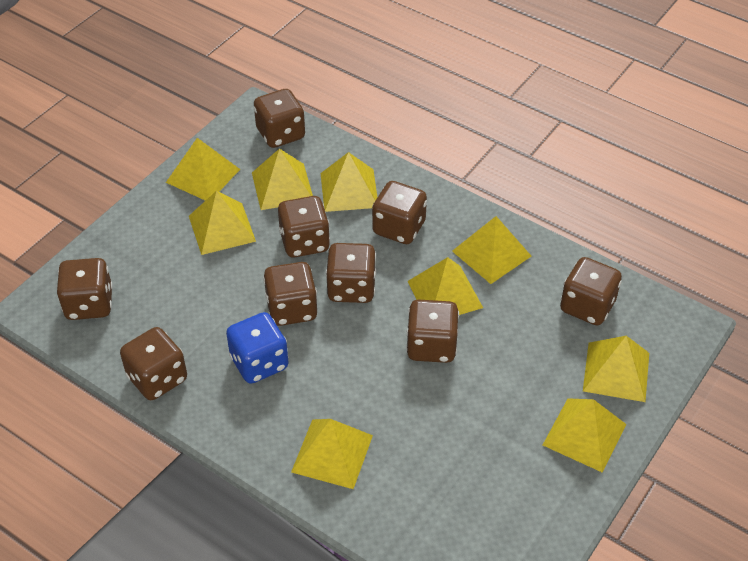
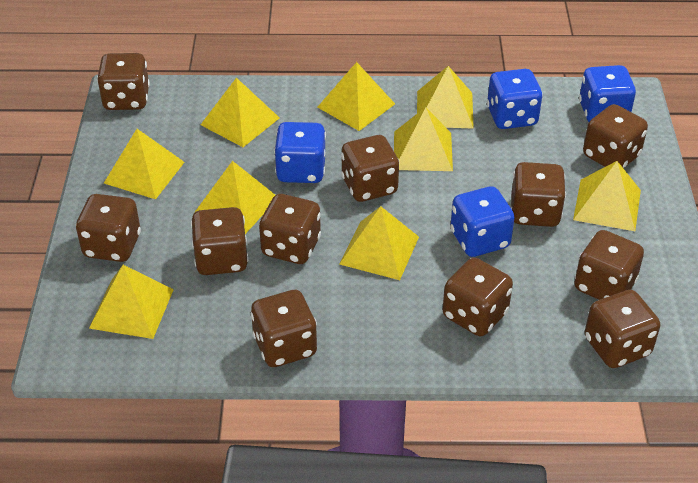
blue dice: [226,312,289,384] = 1 -> [274,122,326,183] [450,186,515,257] [487,69,543,129] [579,65,636,122] = 4
brown dice: [57,258,113,320] [120,327,187,400] [254,89,305,148] [263,262,317,326] [278,196,330,257] [326,243,376,303] [372,181,427,244] [406,300,459,363] [560,257,622,325] = 9 -> [76,194,141,262] [97,53,150,110] [191,207,248,275] [251,290,317,367] [259,194,321,264] [341,135,399,202] [443,258,513,336] [511,162,566,227] [574,230,644,300] [583,104,648,168] [585,290,660,368] = 11

